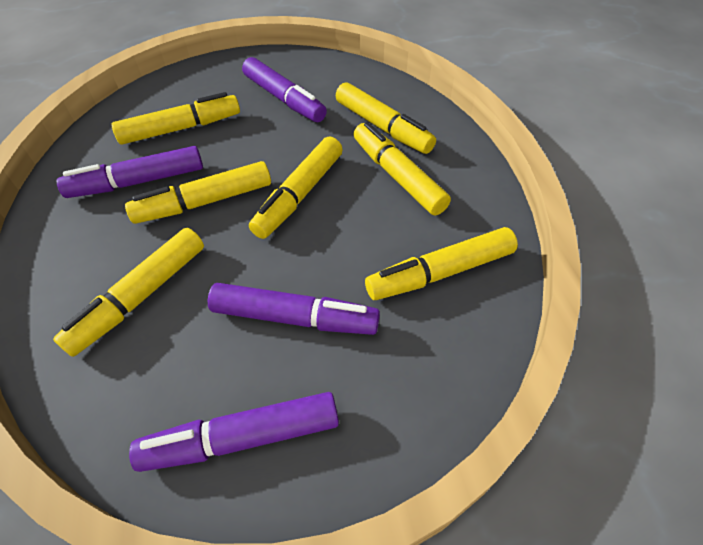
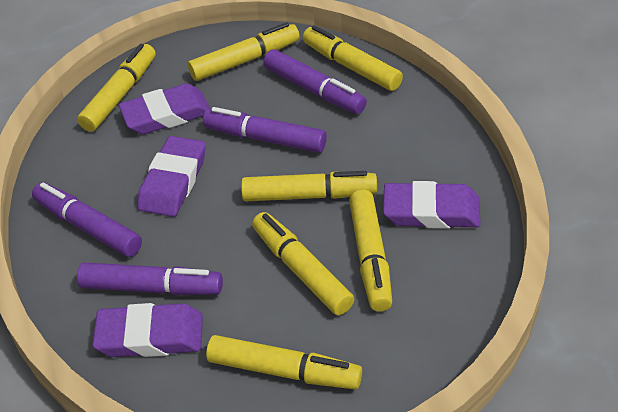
purple eraser: none = 0 -> [92,303,203,357] [119,83,210,134] [137,136,206,217] [383,181,481,229] = 4

